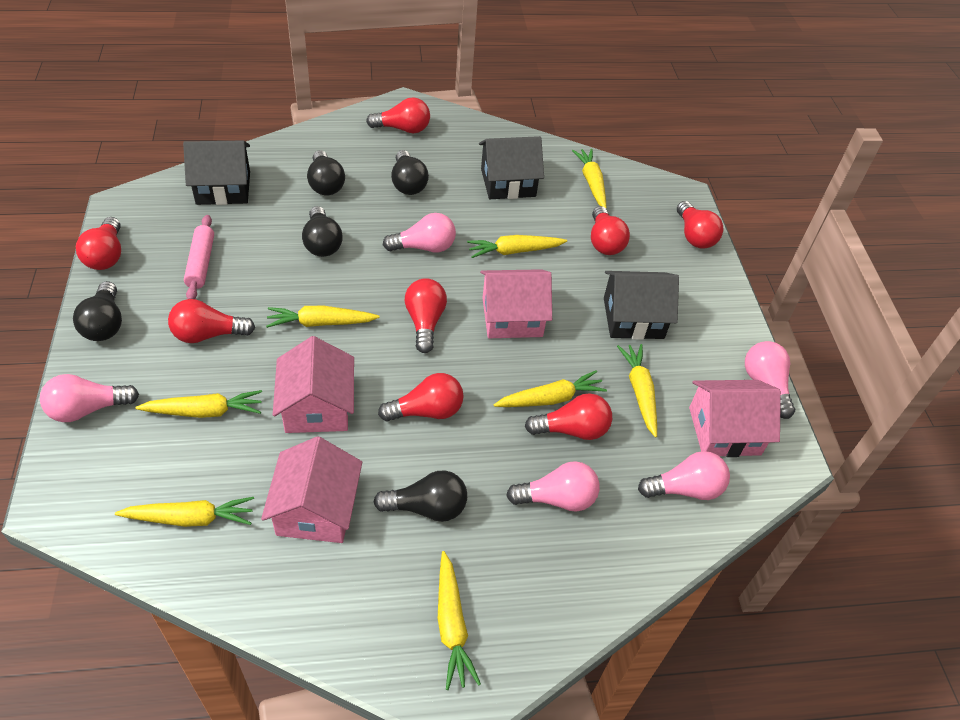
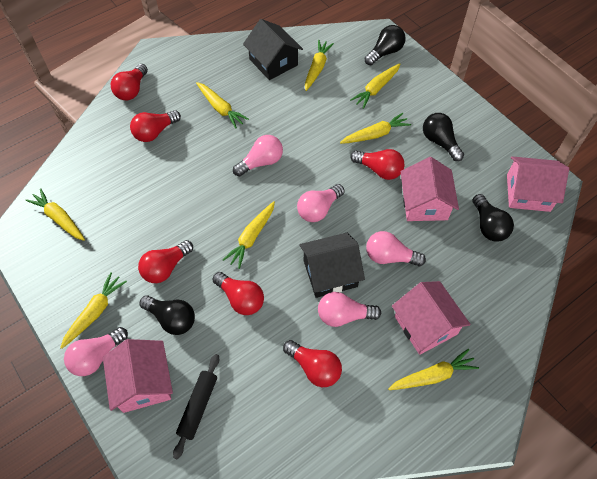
black house: [183,140,250,205] [479,136,544,199] [604,271,679,340] = 3 -> [243,19,303,80] [299,233,365,298] = 2
black light bulb: [73,281,122,341] [302,206,343,257] [307,150,345,195] [374,471,467,522] [391,150,429,195] = 5 -> [139,295,195,335] [365,25,406,65] [423,113,464,161] [472,194,514,242] = 4
black rolling pin: none = 0 -> [173,354,219,459] = 1
pink rolling pin: [184,215,214,299] = 1 -> none = 0
red light bulb: [76,217,121,270] [168,299,255,343] [366,98,430,133] [378,373,464,421] [404,278,447,353] [525,393,612,440] [591,206,630,255] [677,201,724,249] = 8 -> [111,64,148,100] [130,110,181,142] [138,240,193,283] [212,272,264,315] [283,340,342,387] [350,149,404,180] = 6

